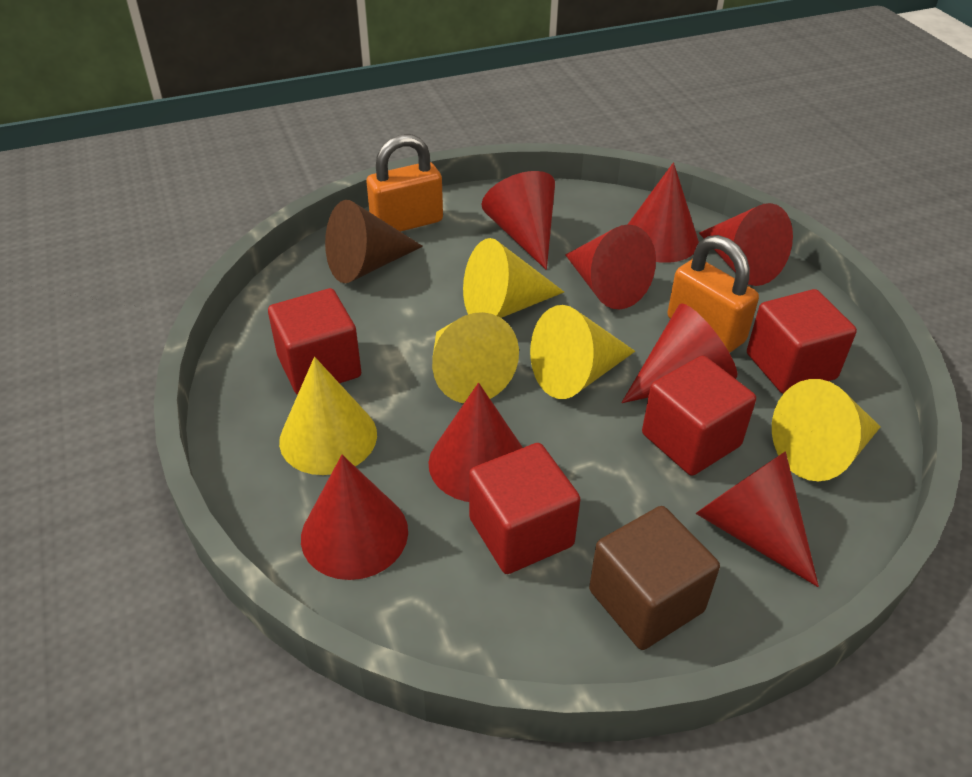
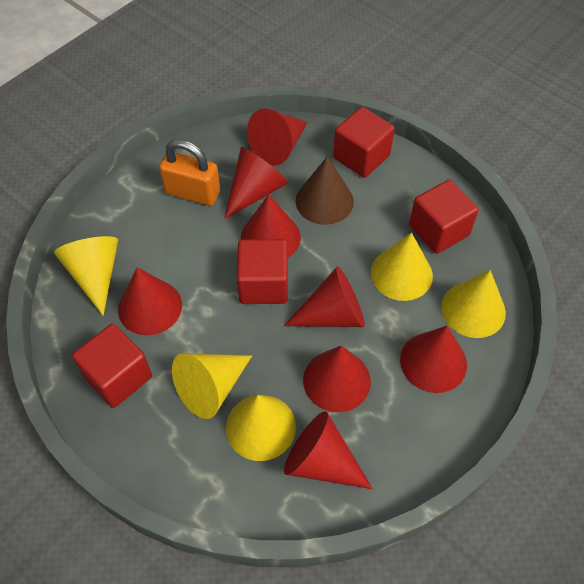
brown cube: [589,506,720,650] = 1 -> none = 0
orange padlock: [366,134,443,232] [668,235,759,353] = 2 -> [159,139,220,206] = 1

